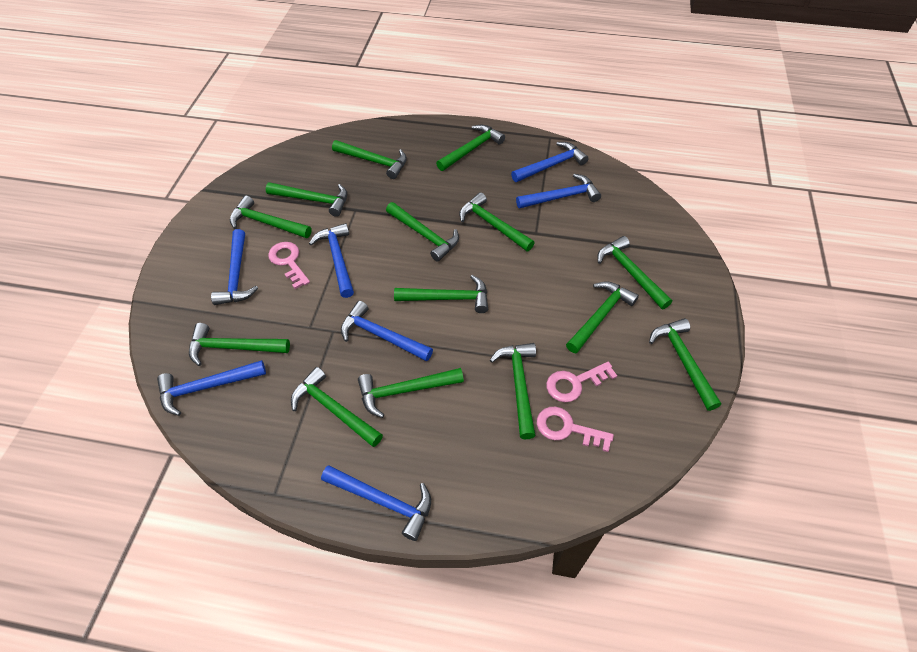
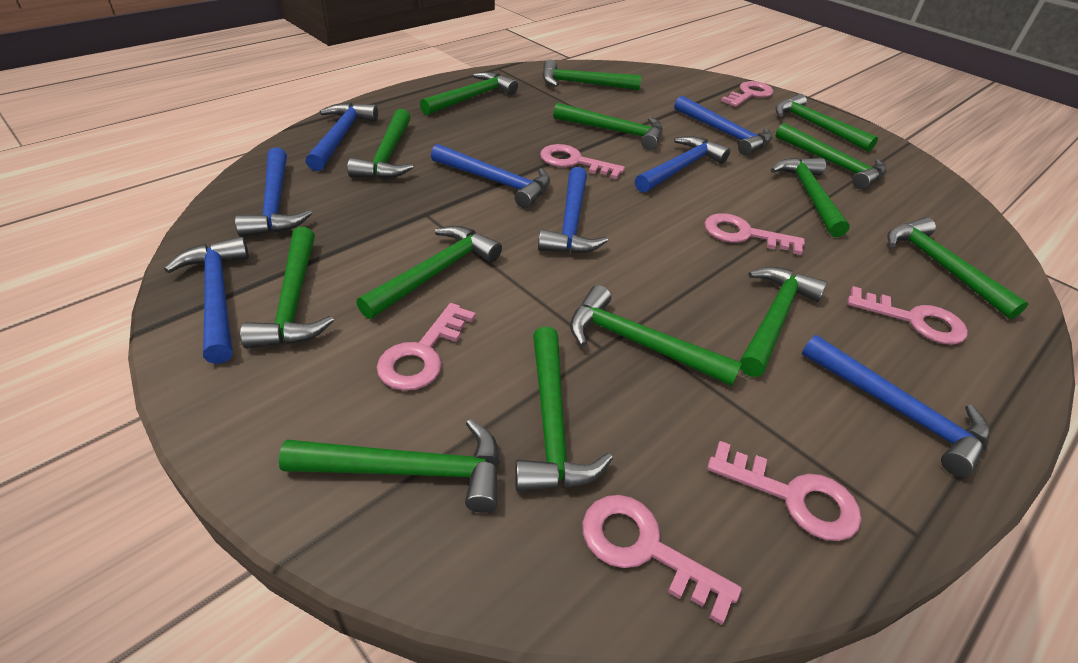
blue hammer: [157,360,266,416] [211,229,258,305] [309,223,354,298] [321,465,431,541] [341,301,433,361] [511,142,588,182] [516,174,601,209] = 7 -> [164,237,249,364] [235,148,312,237] [306,103,378,171] [431,144,550,208] [538,167,608,254] [635,136,730,193] [674,96,772,156] [802,335,990,477] = 8
pink key: [268,242,310,289] [537,406,614,452] [546,362,617,402] = 3 -> [376,303,476,391] [540,144,625,179] [582,495,742,625] [705,213,805,255] [707,441,861,541] [721,81,773,107] [848,286,968,345] = 7

